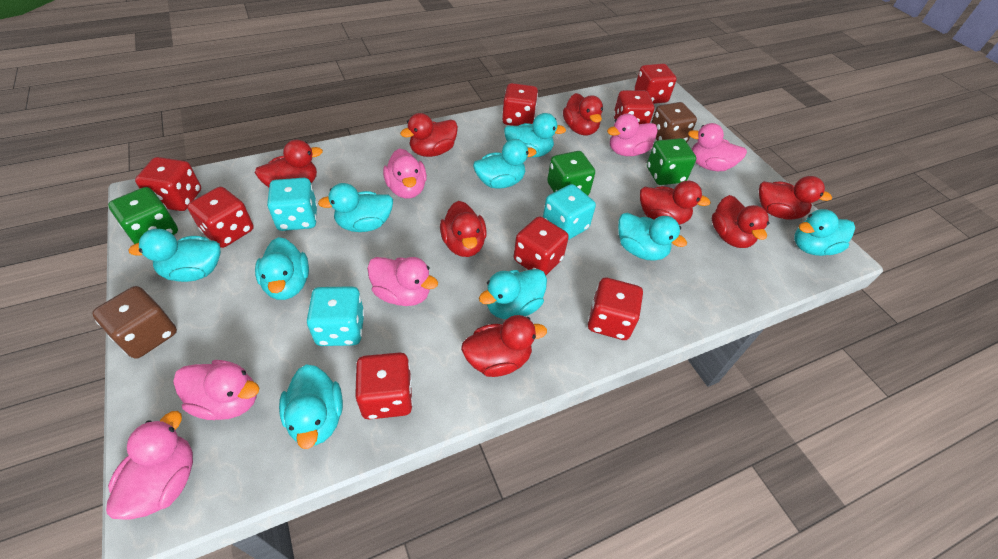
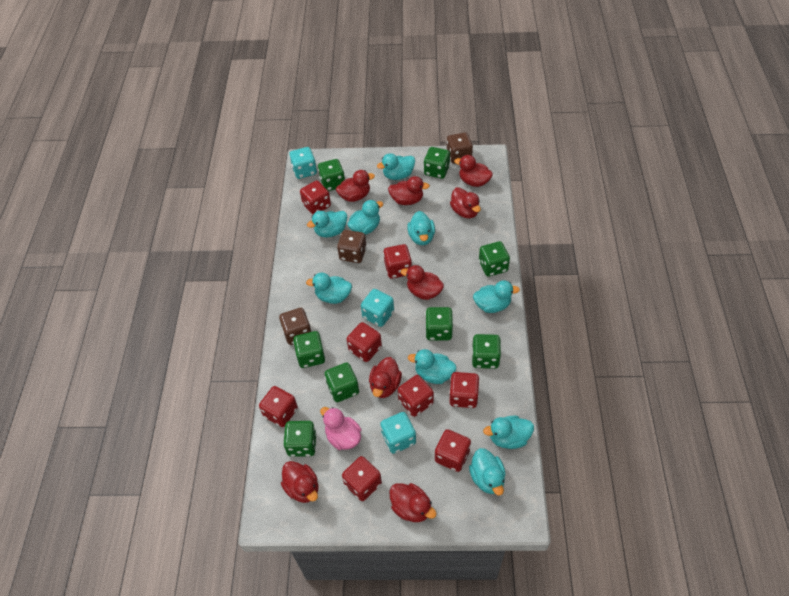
brown dice: [92,286,177,359] [651,102,697,142] = 2 -> [279,308,312,345] [337,230,367,263] [447,132,473,164] = 3
green dice: [108,187,178,244] [547,151,595,195] [647,138,696,185] = 3 -> [283,421,317,457] [293,331,325,368] [318,159,345,191] [325,363,359,402] [424,147,450,179] [425,307,453,340] [472,334,501,369] [479,241,510,277] = 8
pink duck: [106,411,193,520] [173,360,259,420] [367,257,438,306] [383,148,427,199] [607,114,658,156] [688,123,747,171] = 6 -> [320,407,361,450] = 1

